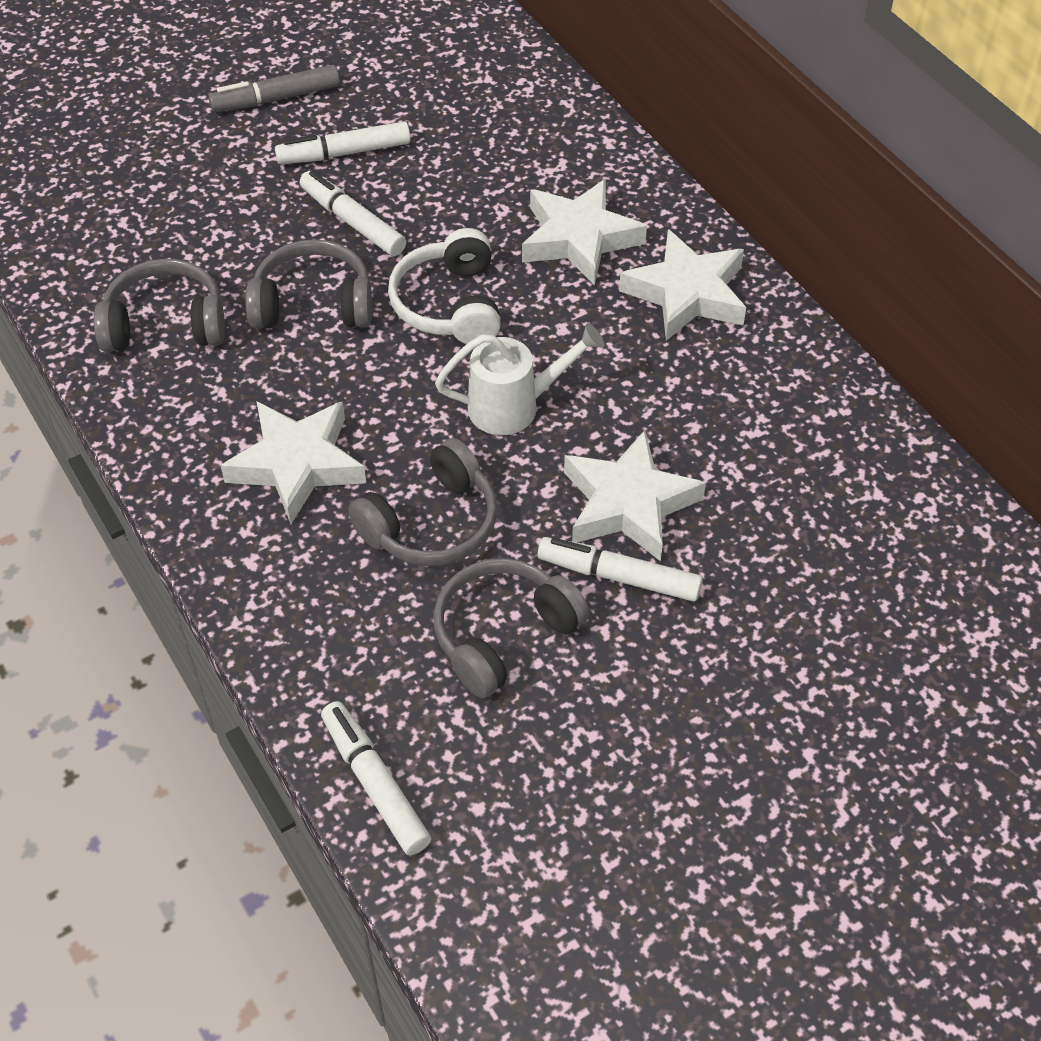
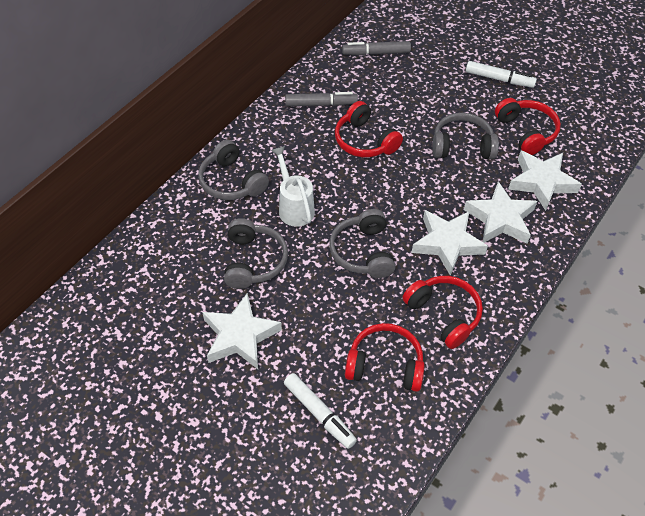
grey marker: [208,65,340,112] = 1 -> [285,92,358,106] [342,41,411,55] = 2
red headphones: none = 0 -> [335,101,403,157] [345,323,425,392] [403,276,483,349] [495,98,561,155] = 4
white headphones: [388,228,501,344] = 1 -> none = 0
white marker: [275,121,411,164] [300,171,406,256] [321,701,431,855] [537,537,703,602] = 4 -> [284,373,357,449] [466,61,537,88] = 2

